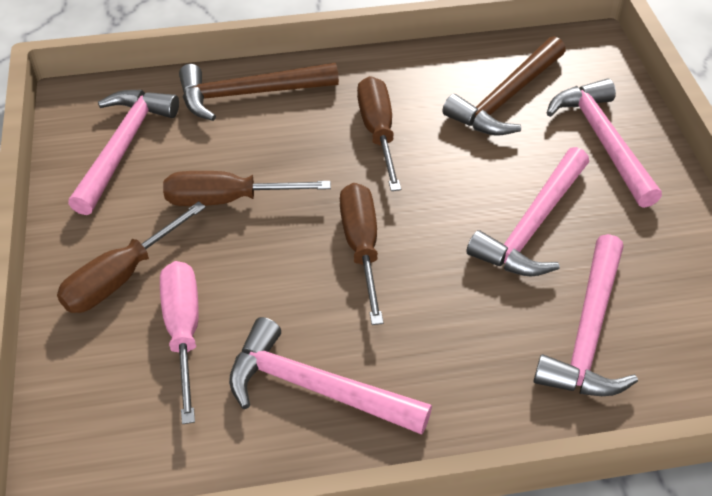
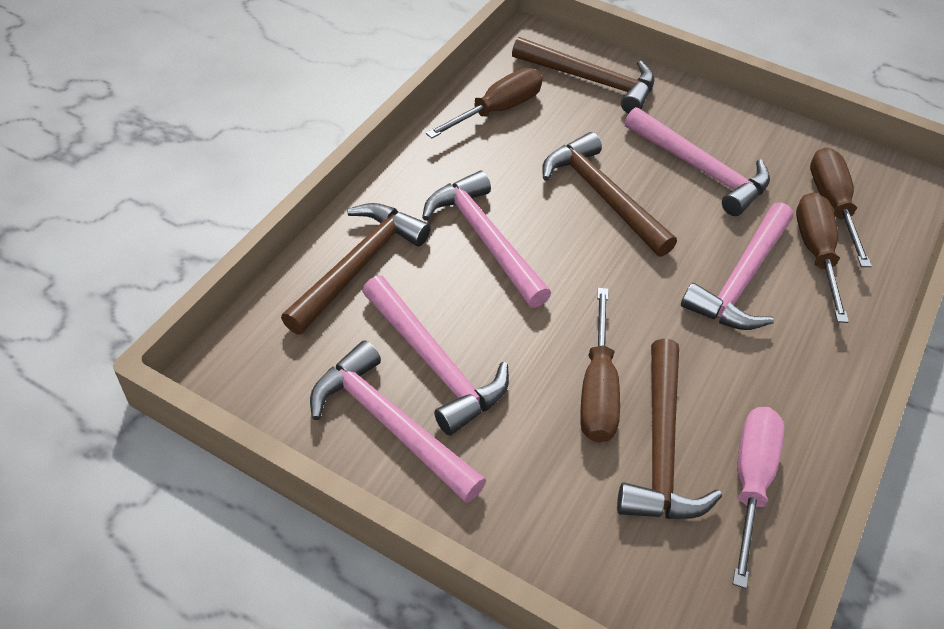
brown hammer: [179,63,339,121] [442,36,566,136] = 2 -> [281,203,431,334] [512,37,654,114] [542,132,677,257] [617,339,722,519] = 4

